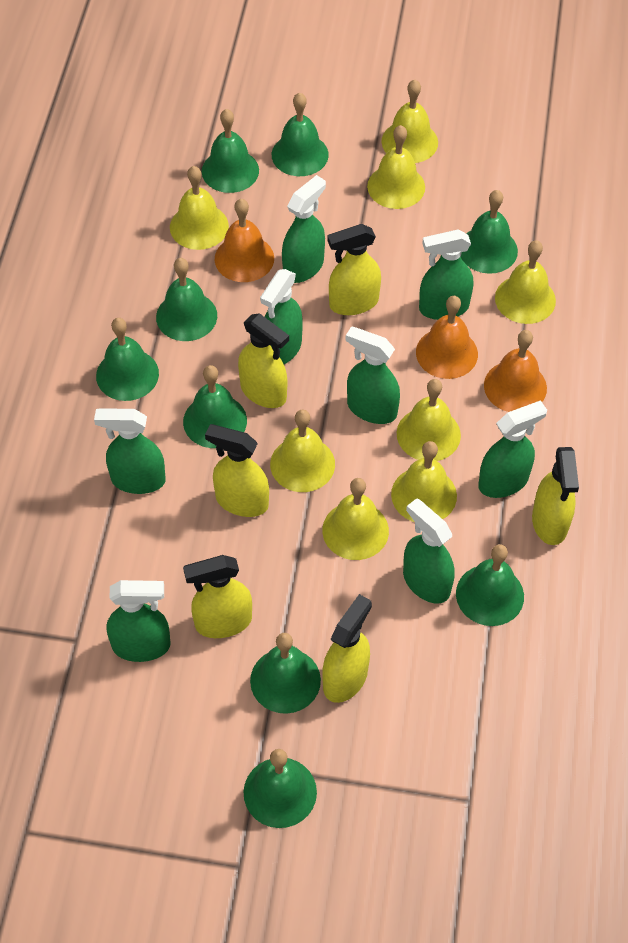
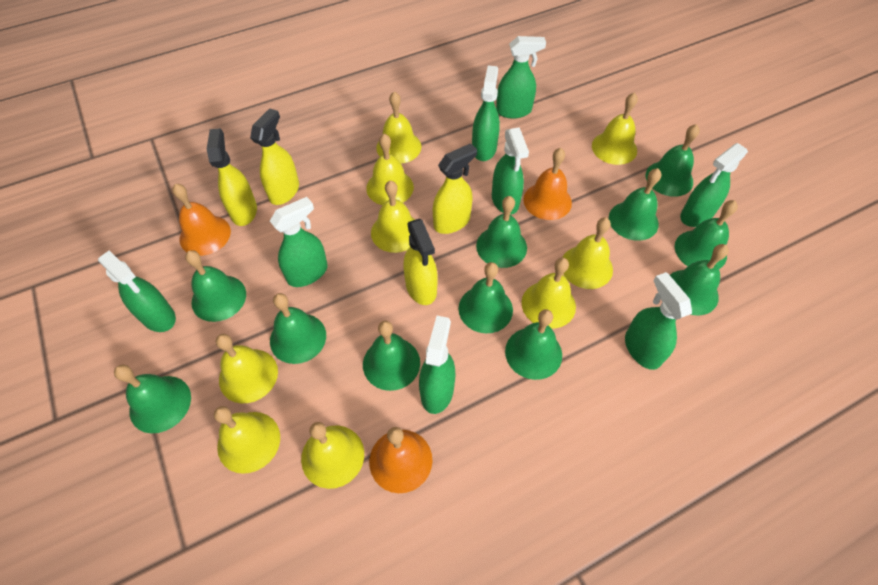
green bell: [96,318,159,401] [156,258,217,341] [183,365,247,448] [202,109,259,193] [243,749,317,828] [250,633,321,714] [272,93,329,176] [456,544,524,626] [461,190,518,274] = 9 -> [114,365,191,433] [185,250,246,322] [270,293,326,364] [363,321,420,391] [458,262,513,333] [476,196,527,268] [505,309,562,380] [609,168,661,241] [646,124,700,197] [670,244,729,315] [675,200,738,269] = 11
yellow bell: [170,166,229,250] [270,410,335,492] [322,478,389,560] [367,125,425,209] [382,80,438,163] [391,441,457,522] [397,379,461,461] [495,240,556,324] = 8 -> [214,406,280,474] [216,334,278,403] [301,422,364,489] [366,134,414,205] [371,180,415,253] [376,91,421,164] [521,257,576,329] [563,217,613,289] [592,92,638,165] = 9
yellow spray bottle: [183,555,252,638] [205,424,269,517] [238,313,289,408] [322,594,372,703] [327,224,381,315] [532,447,579,545] = 6 -> [207,128,257,226] [250,108,299,205] [403,219,438,305] [433,143,477,234] = 4

